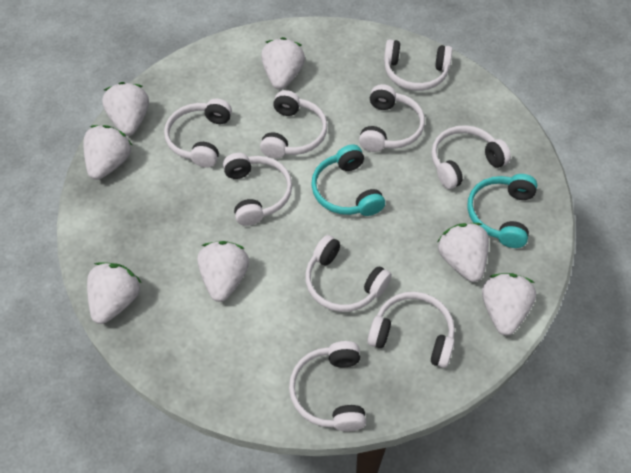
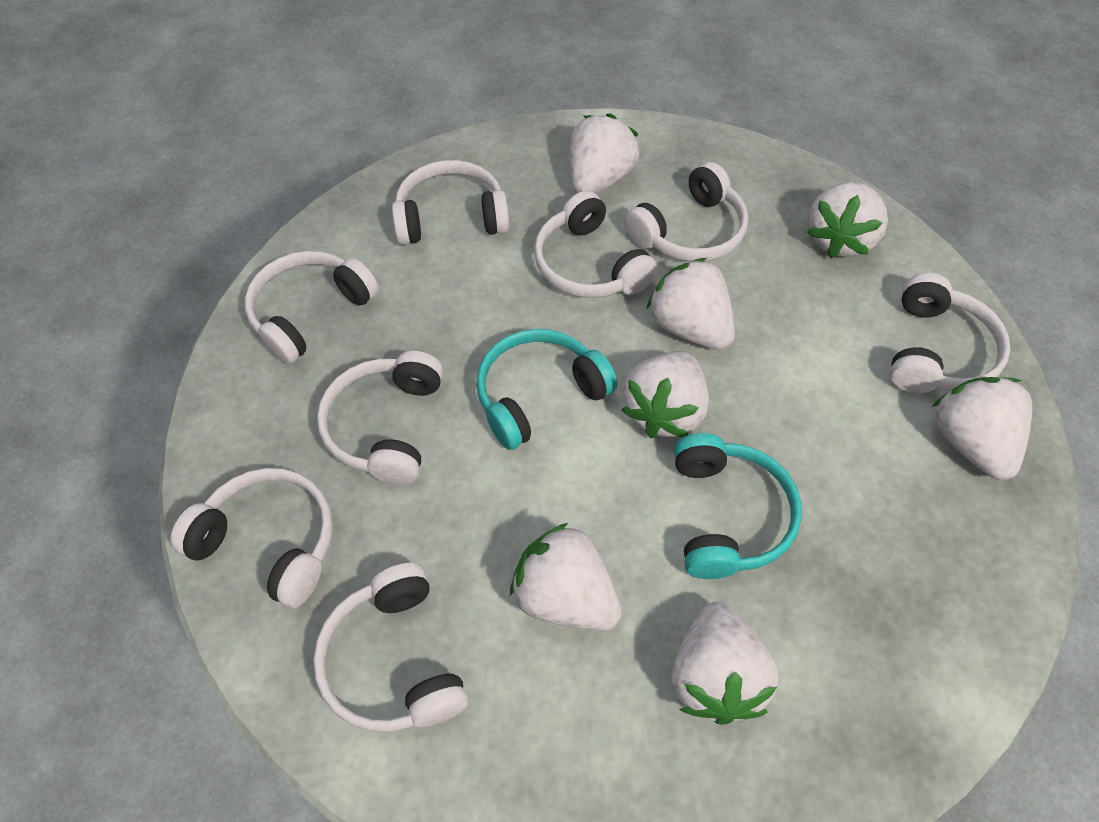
white headphones: [164,99,232,168] [223,153,292,226] [260,90,327,159] [289,341,366,431] [305,235,392,312] [359,84,425,152] [367,292,455,368] [384,39,452,91] [432,125,511,189] = 9 -> [171,468,333,608] [245,251,379,364] [313,563,468,732] [317,351,443,485] [392,160,510,245] [534,191,658,298] [624,162,748,261] [890,273,1010,393] = 8

